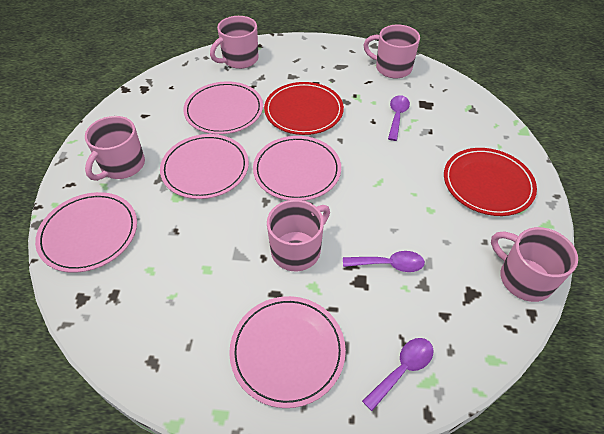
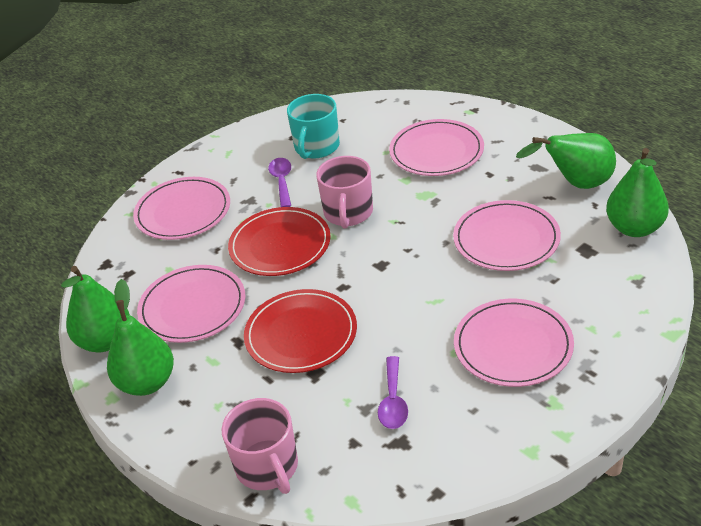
green pear: none = 0 -> [61,266,130,353] [107,279,174,396] [516,133,616,189] [606,148,669,237] = 4
pink mug: [85,116,145,181] [210,16,259,69] [267,200,330,271] [363,25,420,79] [491,227,578,302] = 5 -> [221,398,298,494] [316,156,373,229] = 2
purple spoon: [343,251,425,272] [362,338,433,411] [388,95,410,141] = 3 -> [268,158,291,207] [378,356,408,429] = 2
turquoise mug: none = 0 -> [287,94,340,159] = 1

